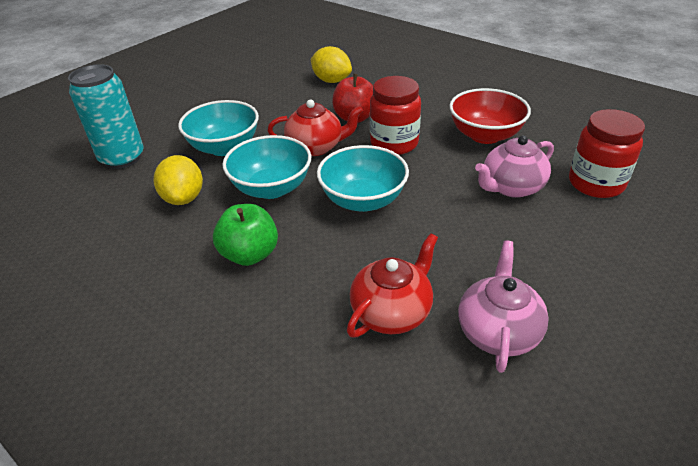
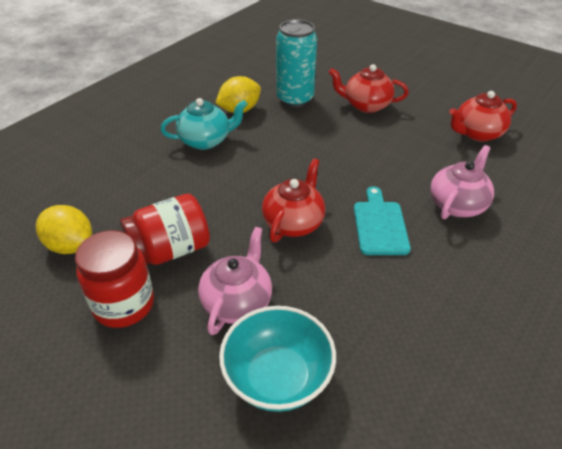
green apple: [213,204,278,266] = 1 -> none = 0
red apple: [332,74,373,123] = 1 -> none = 0
red bowl: [449,88,531,144] = 1 -> none = 0
red teapot: [268,100,363,156] [347,233,438,337] = 2 -> [262,158,325,242] [329,64,409,113] [449,91,517,142] = 3
turquoise bowl: [178,100,259,156] [222,135,311,199] [317,145,409,212] = 3 -> [219,306,336,412] = 1
turquoise cutting board: none = 0 -> [354,186,411,255] = 1
turquoise teapot: none = 0 -> [160,98,248,150] = 1

